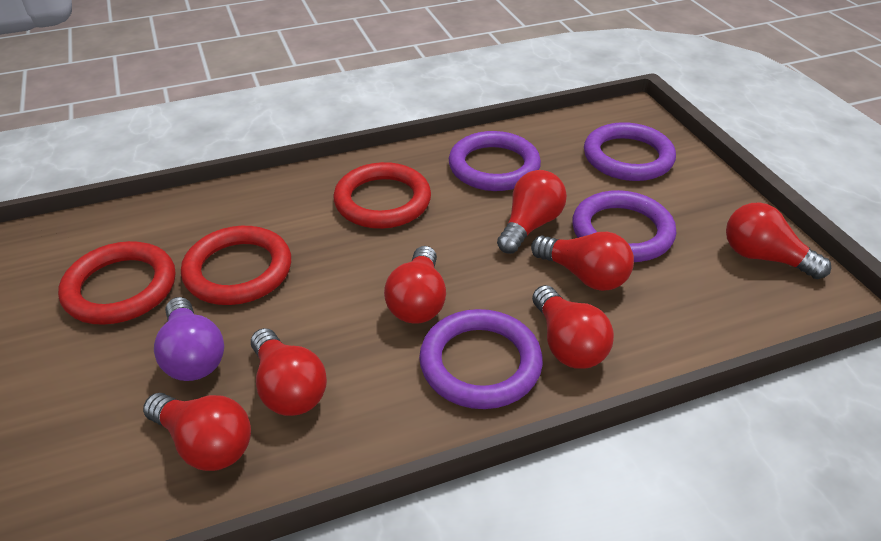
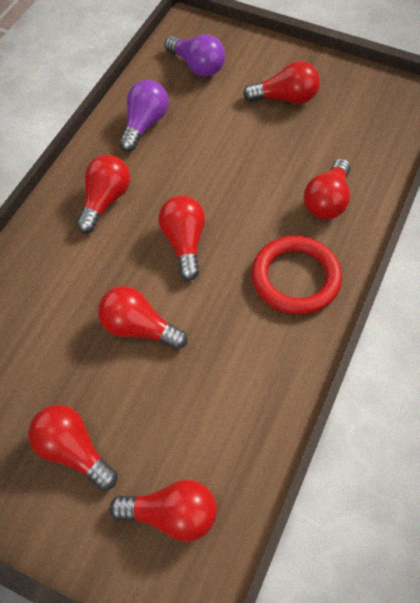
purple light bulb: [154,297,224,381] = 1 -> [119,80,169,152] [165,34,225,77] = 2
purple ring: [419,309,543,409] [449,131,541,191] [572,190,676,262] [584,122,676,181] = 4 -> none = 0
red ring: [58,241,175,325] [181,226,291,305] [333,162,431,229] = 3 -> [251,236,342,315] = 1

